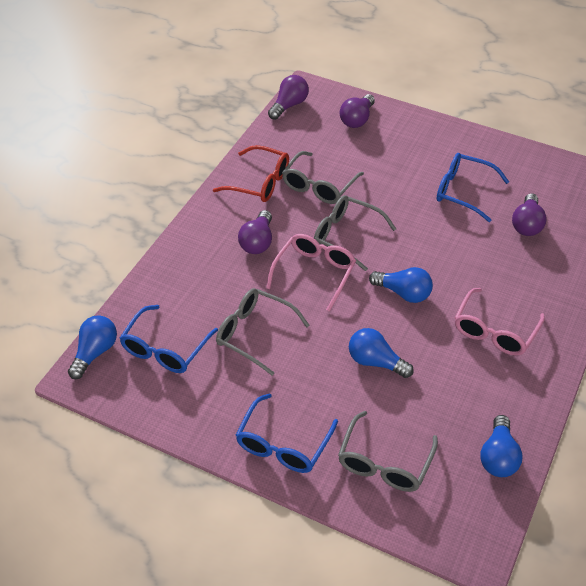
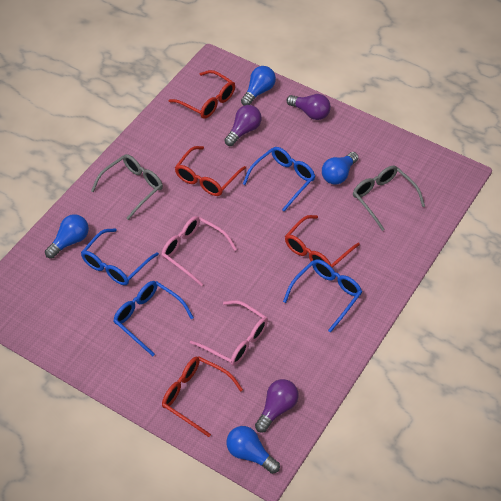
blue glasses: [120,305,218,373] [236,393,338,473] [436,153,509,222] = 3 -> [81,228,159,285] [113,281,194,356] [243,147,315,211] [283,259,362,333] = 4
grey glasses: [216,288,310,376] [282,151,364,204] [314,195,396,271] [338,411,438,492] = 4 -> [91,154,163,220] [353,165,425,231] = 2
purple light bulb: [238,210,272,254] [268,75,309,120] [340,94,375,128] [512,194,547,236] = 4 -> [224,105,262,146] [255,379,298,433] [287,94,331,120] = 3
red glasses: [213,145,289,202] = 1 -> [162,356,243,437] [169,70,235,119] [175,146,246,196] [285,215,360,268] = 4

